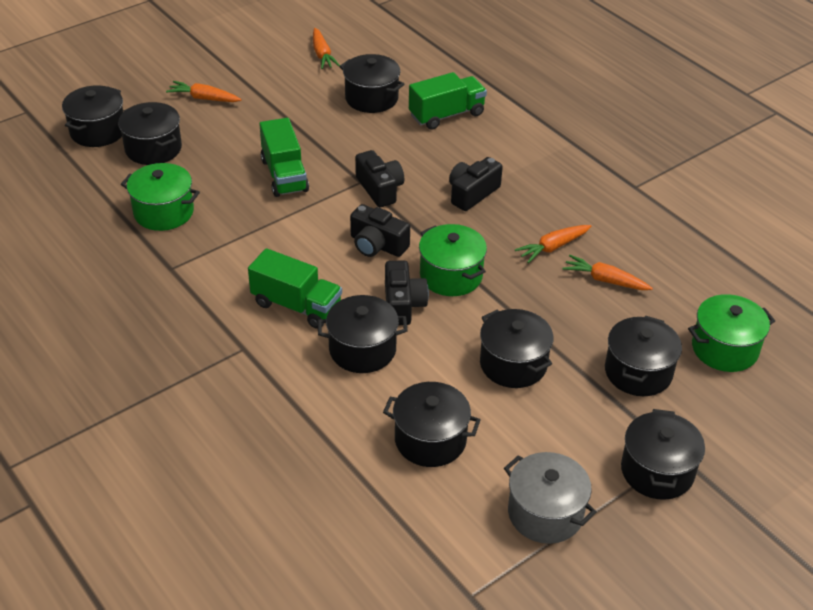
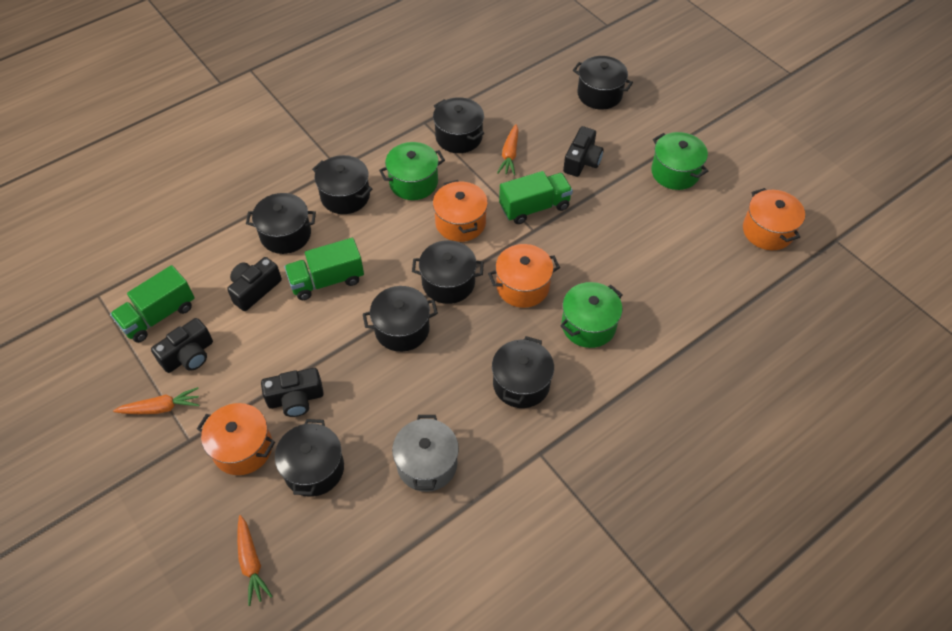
orange carrot: [166,81,241,102] [313,28,340,69] [515,225,591,263] [563,255,653,290] = 4 -> [113,387,199,414] [237,515,273,606] [497,124,519,175] = 3
orange pot: none = 0 -> [197,403,275,475] [433,180,488,242] [488,244,560,308] [743,188,805,250] = 4

